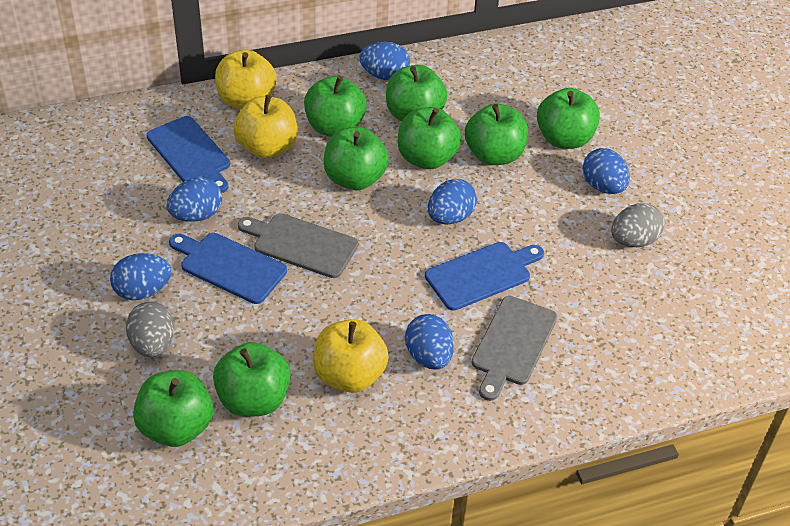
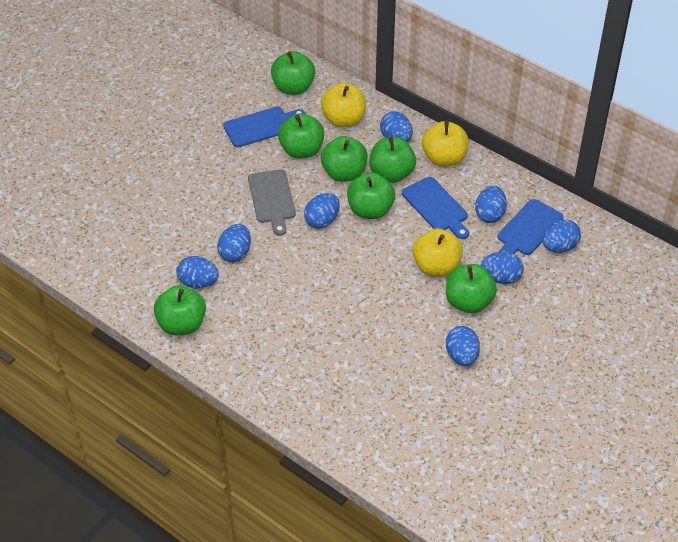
blue egg: [110,253,172,300] [167,177,222,222] [359,42,410,81] [405,314,454,370] [428,179,477,225] [583,148,630,194] = 6 -> [176,256,219,289] [217,224,251,262] [304,193,340,229] [380,111,413,142] [446,326,480,366] [475,185,507,223] [481,252,524,284] [543,220,581,252] = 8
green apple: [133,370,213,447] [213,342,291,417] [304,76,367,137] [324,127,389,190] [386,65,447,121] [398,107,461,169] [465,103,528,165] [537,88,600,149] = 8 -> [154,285,206,335] [271,51,315,95] [278,113,324,158] [321,136,368,182] [347,172,395,219] [369,137,416,183] [446,264,497,313] = 7
grey cutting board: [238,213,358,278] [472,296,557,401] = 2 -> [248,169,296,236] = 1
grey egg: [126,302,174,357] [611,203,664,247] = 2 -> none = 0

